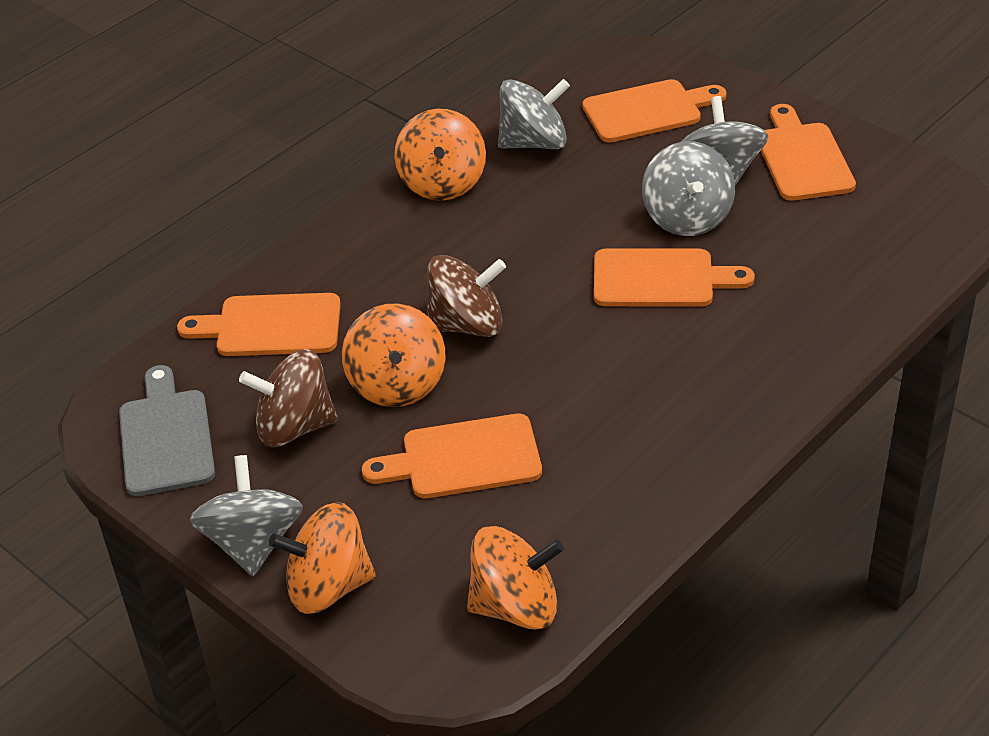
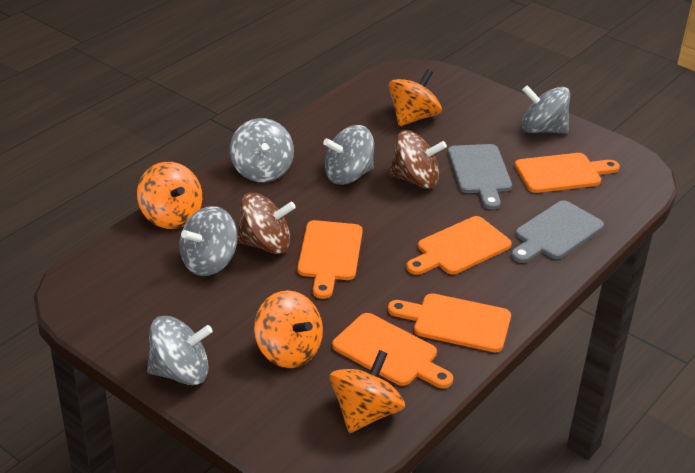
grey cutting board: [119,365,215,496] = 1 -> [448,144,512,210] [511,200,604,263] = 2
grey spinning top: [190,455,303,576] [498,79,570,149] [642,141,735,236] [681,96,768,186] = 4 -> [147,316,213,385] [179,206,237,276] [230,118,294,182] [323,125,374,185] [522,86,570,134] = 5

